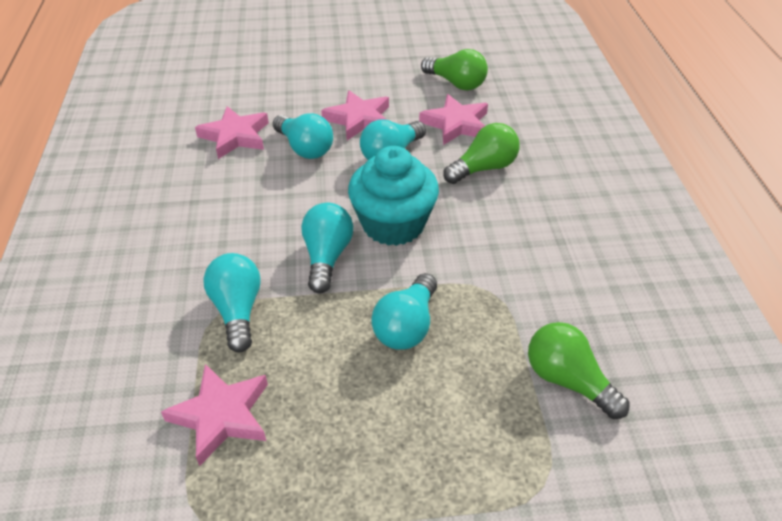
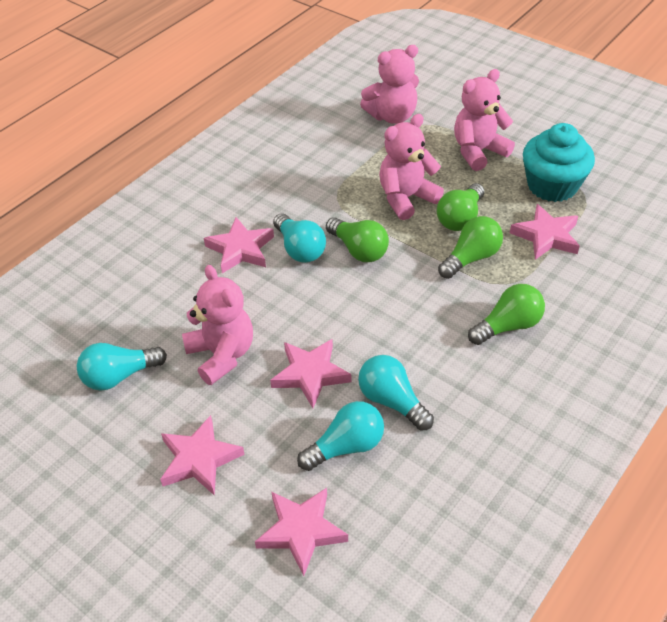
green light bulb: [421,49,488,90] [443,123,520,184] [528,322,630,419] = 3 -> [326,217,389,262] [437,183,484,231] [438,216,503,279] [468,284,545,345] = 4
pink star: [161,364,268,466] [195,106,269,159] [321,90,389,141] [419,94,488,145] = 4 -> [160,415,245,496] [204,217,274,273] [255,488,348,576] [270,339,351,408] [510,204,580,260] = 5
pink teddy bear: none = 0 -> [182,265,253,385] [360,45,419,124] [379,114,444,220] [454,69,515,171] = 4
turquoise light bulb: [203,253,261,352] [273,113,333,159] [301,203,353,293] [360,119,426,160] [371,273,437,350] = 5 -> [77,343,167,391] [273,213,326,263] [297,401,384,471] [358,355,434,431] = 4

